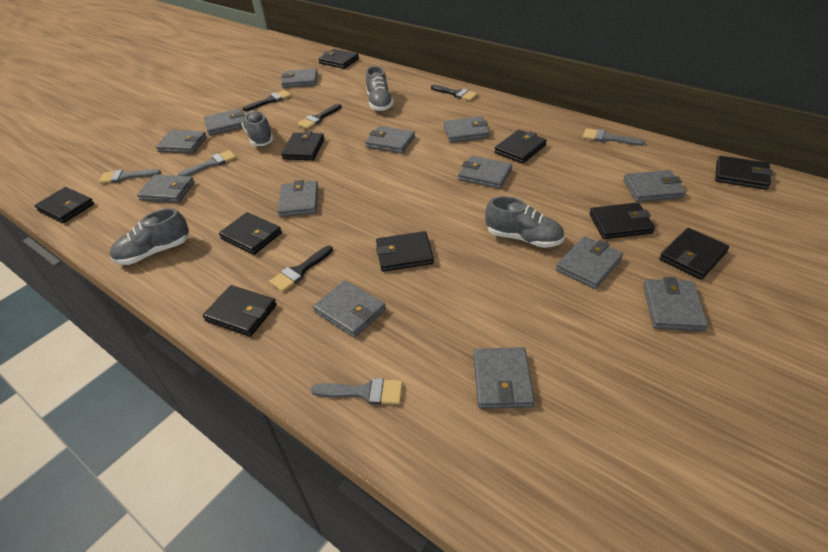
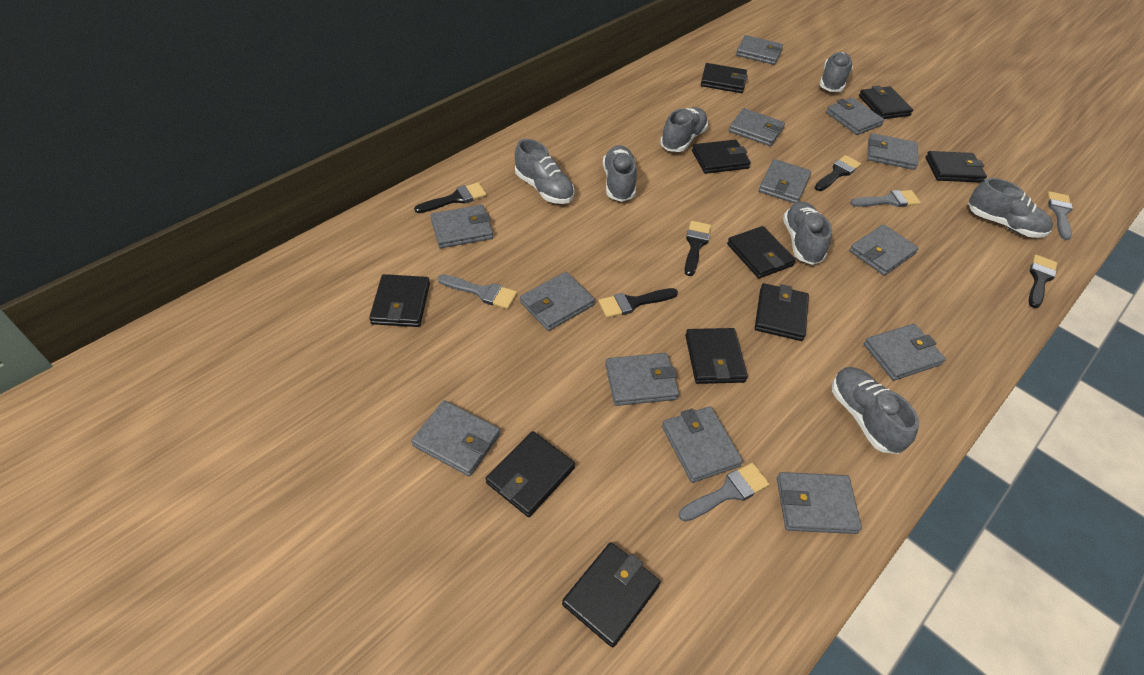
black brush: [243,90,291,111] [269,246,333,292] [297,104,342,129] [431,85,478,101] = 4 -> [414,182,487,213] [598,288,678,318] [684,221,711,276] [815,155,861,191] [1029,255,1057,308] = 5
grey shoe: [110,208,189,265] [241,111,274,146] [366,66,394,111] [485,196,564,248] = 4 -> [515,139,575,204] [603,145,637,202] [660,107,708,152] [783,201,832,265] [820,52,853,92] [832,367,919,454] [968,178,1053,238] = 7

